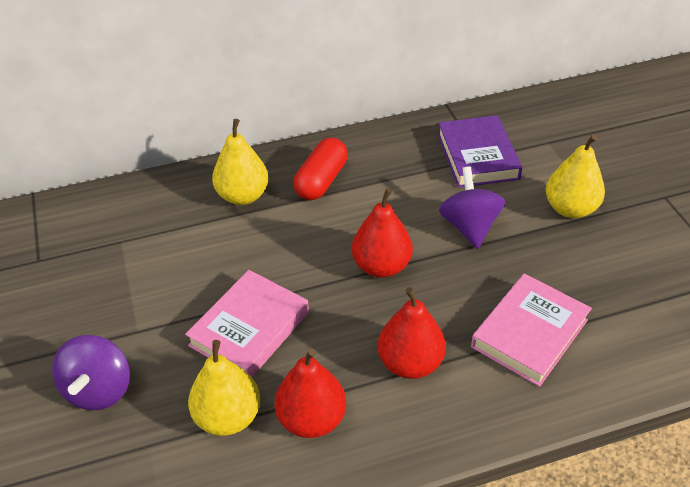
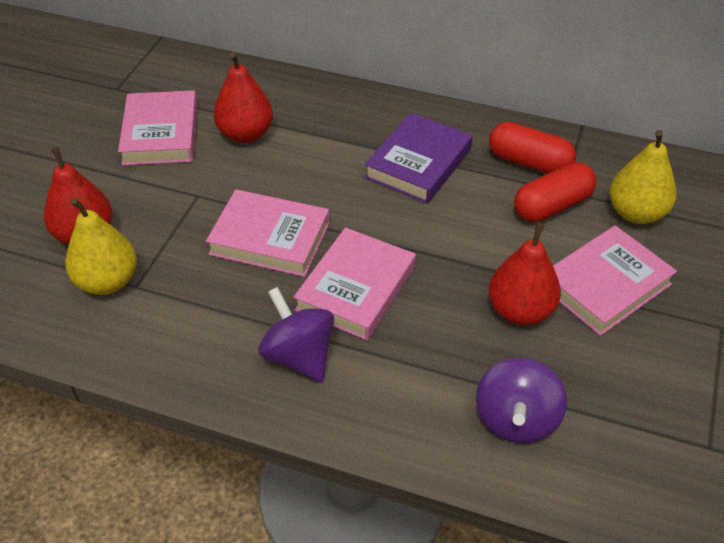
pink book: [185,270,309,377] [471,273,592,387] = 2 -> [118,90,198,165] [206,189,330,277] [293,227,416,340] [553,225,677,336] = 4
red capsule: [293,138,348,200] = 1 -> [489,122,576,174] [514,162,596,222] = 2
yellow pear: [188,340,261,436] [212,119,269,205] [546,134,605,218] = 3 -> [65,198,137,295] [610,130,676,224] = 2

